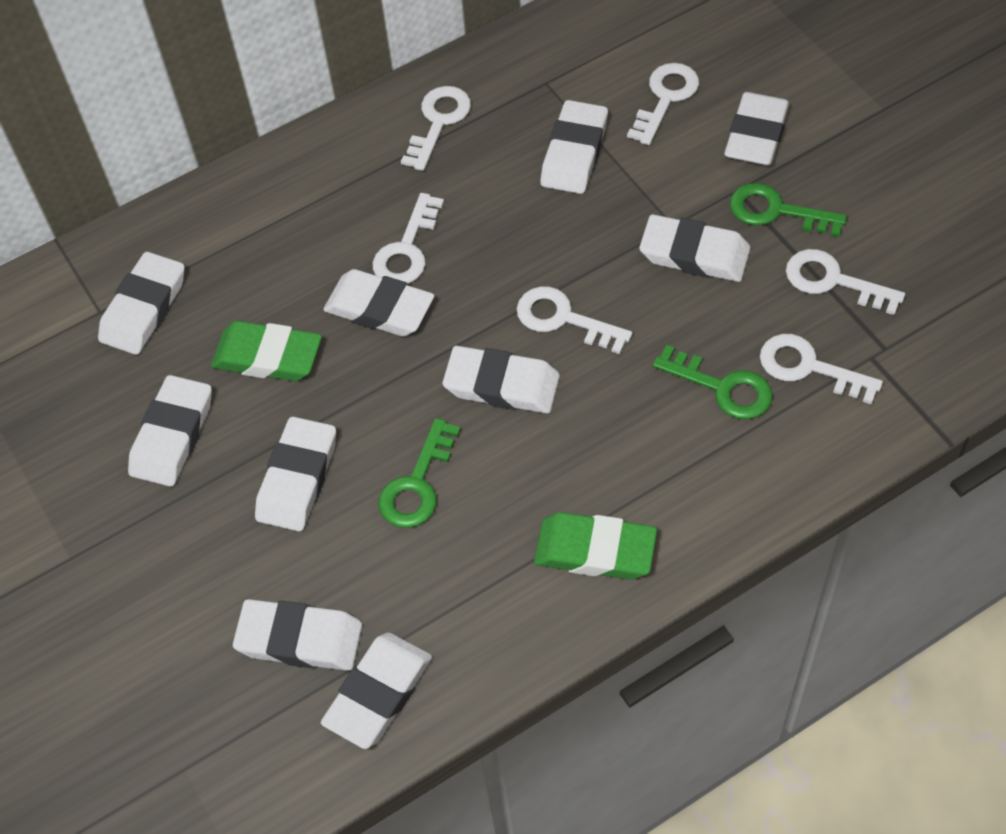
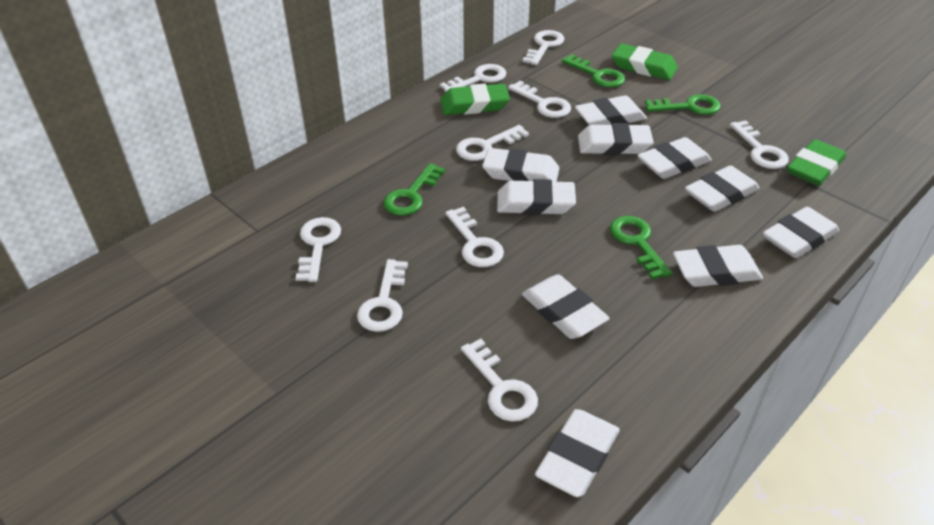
green eraser: [211,321,322,381] [534,512,657,580] = 2 -> [441,84,510,115] [612,44,678,80] [787,139,846,186] = 3
green key: [379,418,461,528] [653,345,773,419] [730,183,847,237] = 3 -> [383,163,445,216] [562,54,625,88] [610,216,672,280] [645,94,721,115] = 4
white key: [372,193,444,284] [401,86,471,171] [517,286,632,354] [627,63,699,145] [760,334,883,405] [786,249,905,315] = 6 -> [295,217,341,282] [357,259,408,332] [440,64,506,92] [445,207,504,267] [456,125,529,161] [461,339,538,422] [508,81,571,118] [522,30,564,65] [730,120,789,169] = 9

